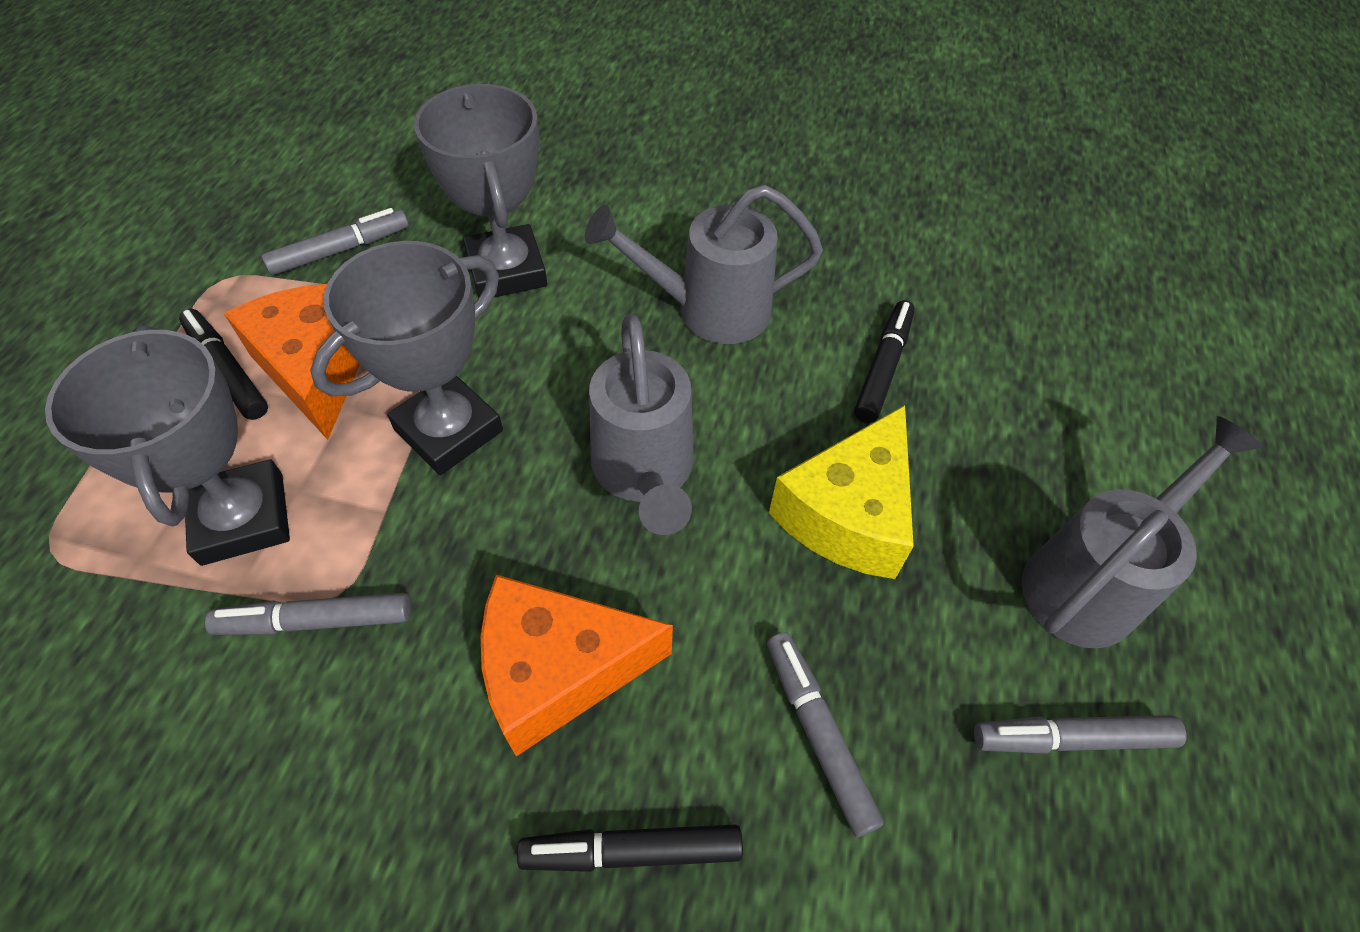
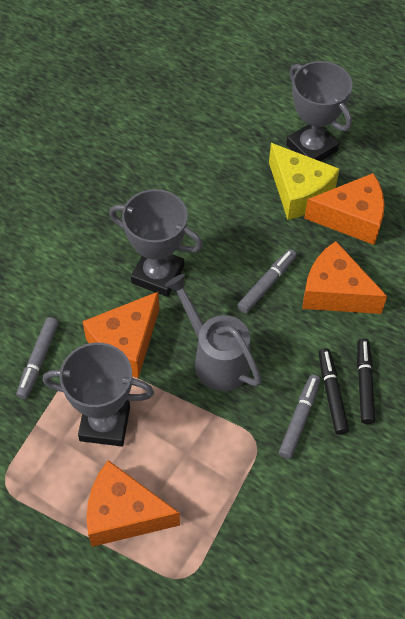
black marker: [179,309,268,420] [517,824,743,872] [854,300,915,423] = 3 -> [319,348,349,435] [357,338,375,424] = 2
grey marker: [205,593,411,635] [261,208,409,275] [767,632,884,837] [974,715,1186,754] = 4 -> [16,317,58,399] [237,249,297,313] [279,375,321,459] = 3
grey watering can: [585,185,823,344] [589,314,694,535] [1022,416,1263,648] = 3 -> [165,274,262,391] = 1
orange cheese: [224,284,360,440] [481,575,673,756] = 2 -> [83,292,159,378] [87,460,180,547] [302,241,387,314] [304,173,385,245] = 4

